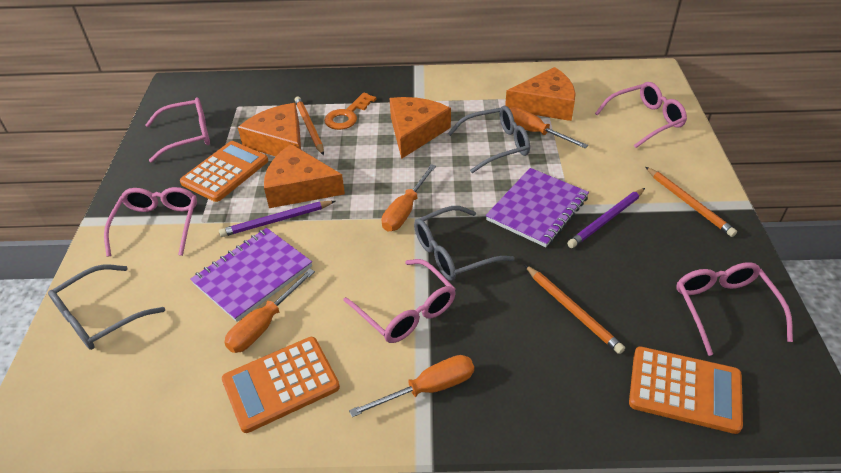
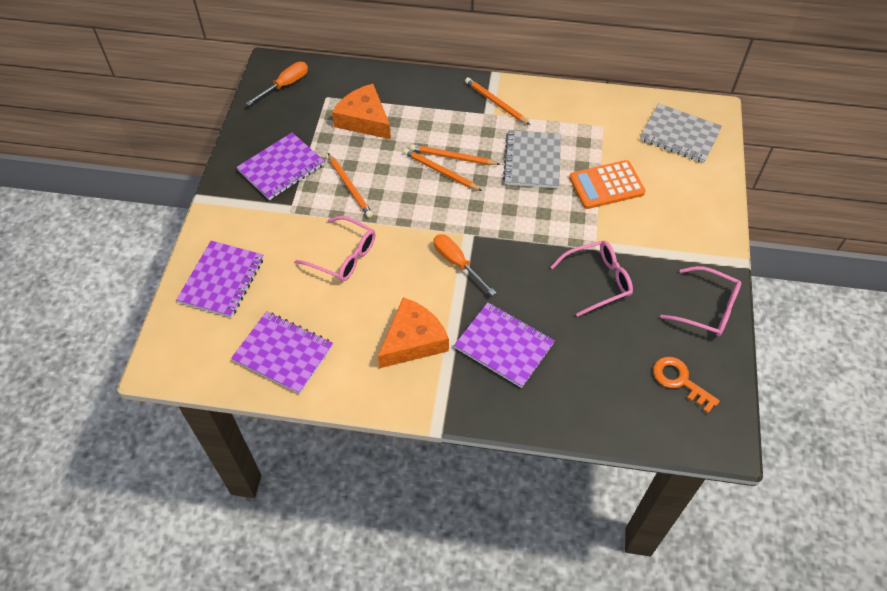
grey glasses: [48,264,165,350] [414,206,515,281] [448,106,530,173] = 3 -> none = 0
grey notebook: none = 0 -> [503,130,561,188] [640,103,722,163] = 2
orange calculator: [180,141,268,202] [222,337,340,433] [629,347,743,434] = 3 -> [569,160,645,209] = 1
orange cheese: [238,103,301,156] [264,144,345,208] [389,97,451,159] [505,67,576,121] = 4 -> [332,84,391,139] [378,297,449,368] = 2
orange pencil: [295,97,324,155] [525,265,625,354] [646,167,737,237] = 3 -> [328,153,373,218] [403,148,482,191] [410,144,501,165] [465,77,530,125] = 4
orange screwdriver: [224,269,315,353] [349,355,474,417] [382,164,436,232] [509,107,588,148] = 4 -> [246,62,308,106] [433,234,496,296] = 2
pink glasses: [104,187,197,257] [145,97,210,163] [343,259,456,343] [595,82,687,148] [676,262,793,356] = 5 -> [295,216,375,281] [550,241,633,317] [660,266,741,337] = 3
purple notebook: [190,228,312,322] [486,168,589,247] = 2 -> [176,241,263,318] [231,311,333,394] [237,133,325,200] [454,302,555,388] = 4
purple pencil: [219,201,335,237] [567,188,645,248] = 2 -> none = 0

